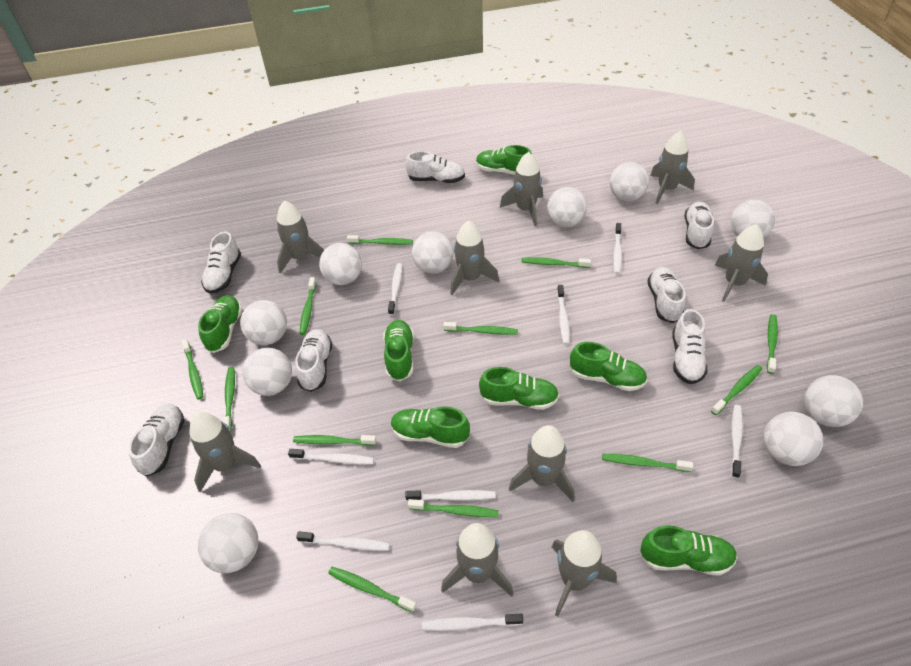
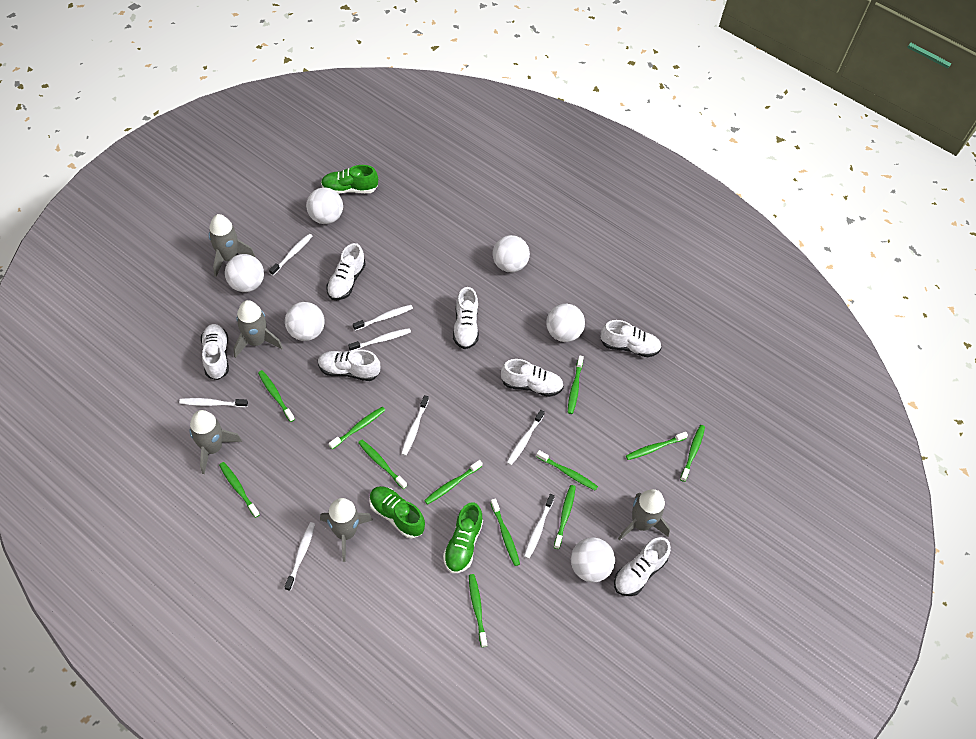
green shoe: [198,295,242,353] [383,320,414,381] [391,406,470,448] [476,145,532,175] [479,367,559,410] [570,342,647,391] [640,525,737,576] = 7 -> [321,165,378,194] [369,486,425,538] [443,502,483,573] = 3
grey rocket: [189,412,261,492] [277,201,324,274] [441,523,514,597] [450,221,499,295] [500,152,543,226] [509,425,575,502] [552,530,616,617] [650,131,695,204] [715,224,768,302] = 9 -> [189,410,242,474] [209,214,255,277] [233,300,283,358] [320,498,373,562] [618,489,670,541] = 5
white ball: [198,513,258,573] [240,300,287,345] [242,348,292,396] [319,243,362,285] [412,231,454,273] [547,187,587,227] [610,162,649,201] [730,200,775,238] [764,412,823,466] [804,375,863,427] = 10 -> [225,254,264,292] [285,302,325,341] [306,187,343,224] [493,235,530,272] [546,304,585,342] [571,537,615,583] = 6

